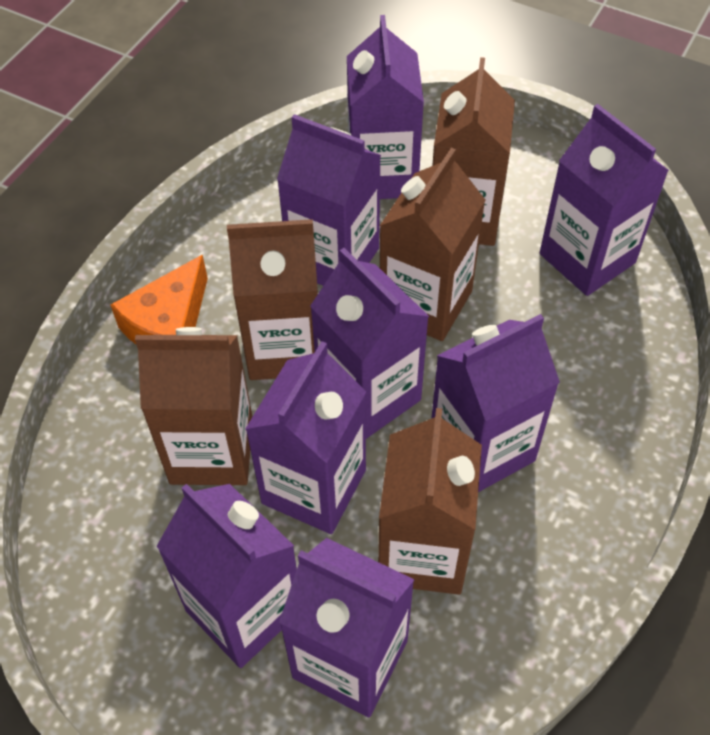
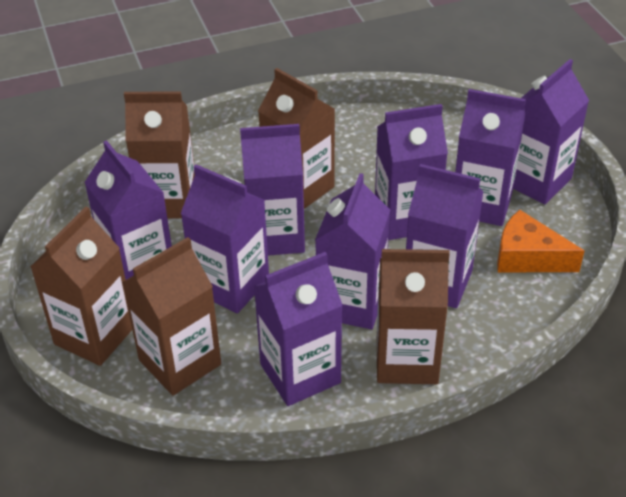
purple carton: [156,484,297,668] [245,341,366,534] [277,114,381,286] [279,538,415,717] [310,248,429,439] [347,15,424,199] [431,314,560,492] [540,104,669,296] = 8 -> [84,140,172,280] [180,164,269,313] [240,124,305,256] [254,252,342,406] [315,173,390,329] [375,104,448,240] [406,164,484,308] [455,89,526,226] [513,59,589,205] = 9

